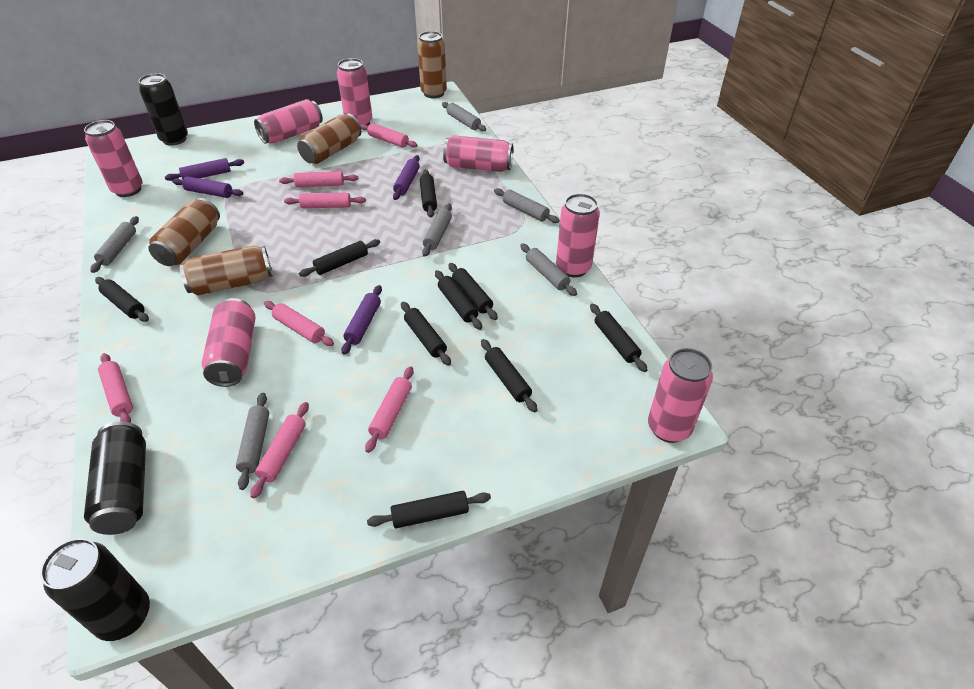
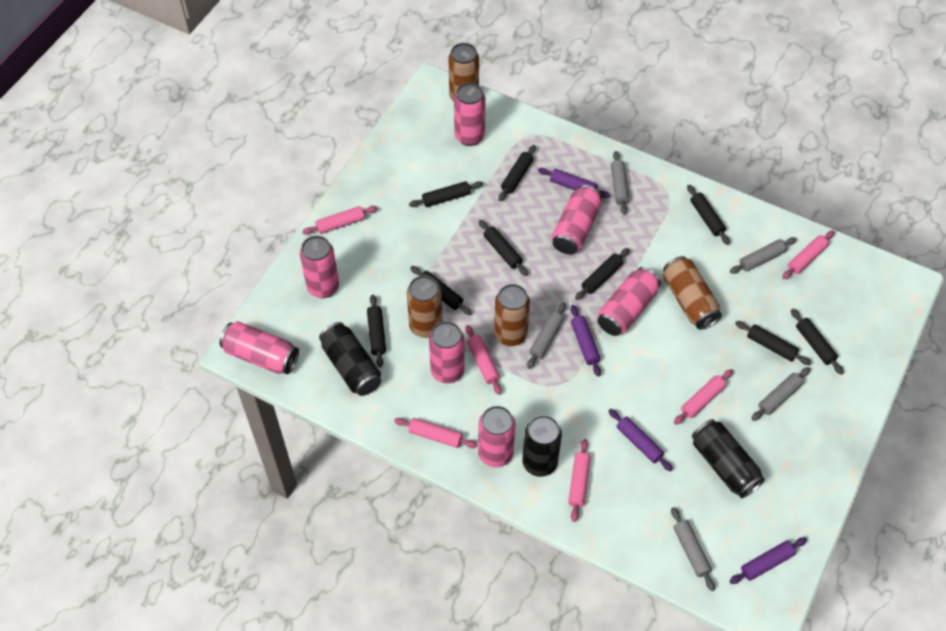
grey rolling pin: [90,216,139,273] [236,393,269,490] [422,204,452,257] [442,102,486,131] [494,188,560,223] [520,243,577,296] = 6 -> [527,303,566,369] [611,151,629,215] [671,507,715,591] [730,237,796,274] [751,367,810,421] = 5
pink rolling pin: [98,353,133,423] [250,402,309,498] [264,301,334,346] [279,171,358,187] [284,193,366,208] [360,123,417,148] [365,366,414,453] = 7 -> [302,206,378,235] [394,418,477,448] [466,325,502,395] [568,439,591,522] [674,369,733,425] [782,230,834,279] = 6

